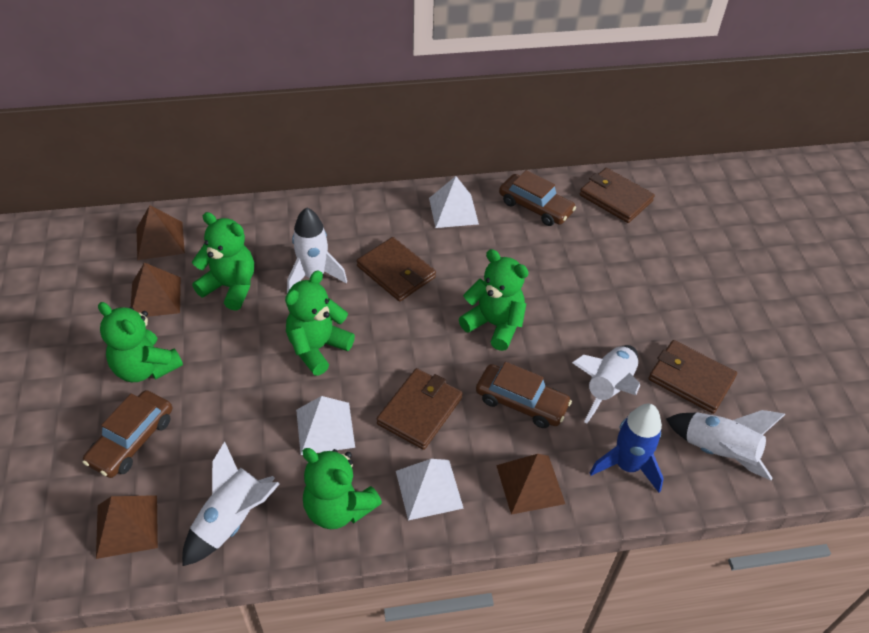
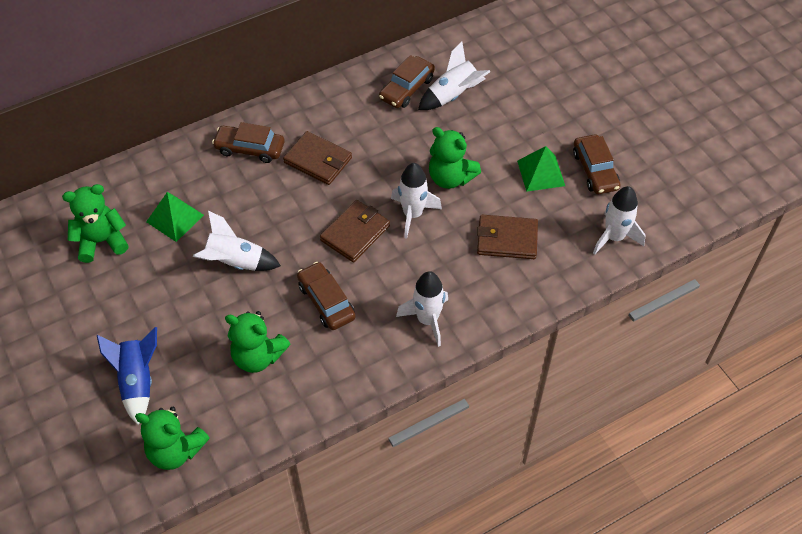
brown car: [82,390,172,478] [476,362,572,428] [499,170,576,226] = 3 -> [212,122,285,163] [297,262,356,330] [379,55,435,108] [573,134,621,194] = 4
brown pyramid: [96,495,158,559] [131,263,181,317] [136,205,185,260] [496,454,565,515] = 4 -> none = 0
brown wallet: [357,237,436,302] [377,368,463,450] [580,168,655,223] [649,340,737,414] = 4 -> [283,131,352,185] [320,200,390,262] [477,215,538,259] = 3
green pyramid: none = 0 -> [146,192,204,242] [517,146,565,192] = 2
green teddy bear: [98,302,183,382] [192,212,254,311] [285,270,355,376] [302,448,382,529] [459,249,529,351] = 5 -> [62,184,129,263] [135,407,210,470] [225,311,290,373] [429,127,481,189] = 4
white pyramid: [296,396,355,455] [396,459,464,521] [429,176,479,228] = 3 -> none = 0
white rocket: [182,441,280,566] [287,207,347,294] [572,345,640,423] [666,410,785,480] = 4 -> [193,211,281,271] [391,163,442,239] [396,271,448,347] [418,42,490,110] [593,186,646,255] = 5

